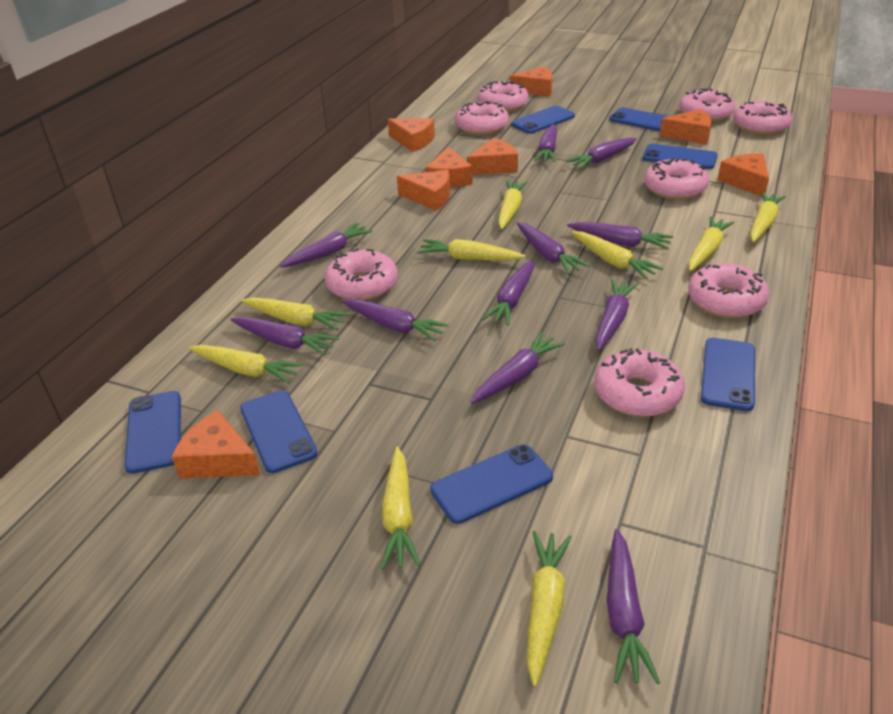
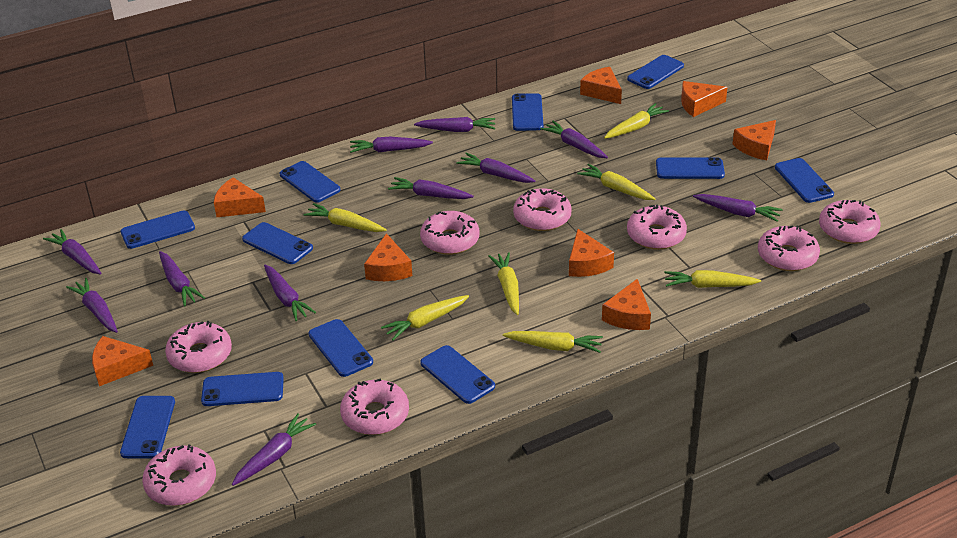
blue phone: [124,391,181,474] [240,390,318,473] [430,444,553,524] [511,106,575,134] [609,107,669,131] [642,144,718,169] [701,338,755,411] = 7 -> [120,396,175,458] [121,210,195,249] [201,372,284,406] [242,222,313,264] [280,161,341,203] [309,319,373,377] [420,345,495,404] [512,93,543,131] [627,55,684,89] [656,157,725,179] [775,158,834,203] = 11
yellow carrot: [189,345,303,384] [241,297,349,331] [381,447,421,570] [418,239,525,261] [498,180,528,230] [527,531,572,687] [571,231,663,280] [688,216,735,271] [750,192,786,243] = 9 -> [303,203,387,232] [381,295,469,340] [488,252,519,315] [503,331,603,353] [577,164,655,200] [604,103,669,139] [664,270,761,288] = 7

